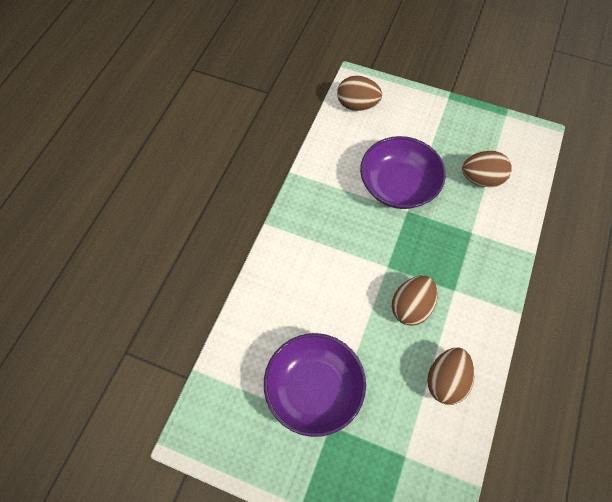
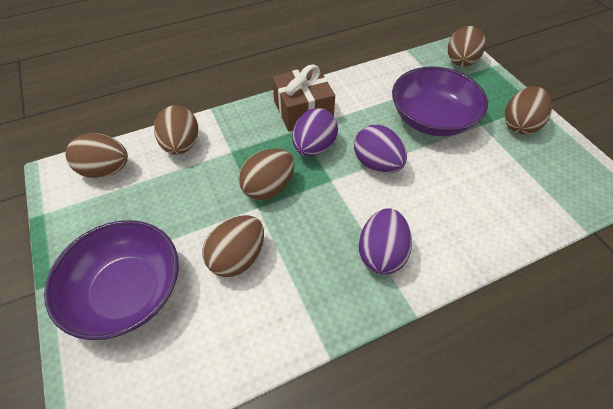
brown egg: [337,76,382,111] [392,275,437,326] [427,347,474,405] [462,151,512,187] = 4 -> [66,133,128,178] [154,105,198,155] [202,215,264,277] [238,148,294,201] [448,26,486,67] [505,86,552,134] = 6
brown gift: none = 0 -> [272,64,335,131] = 1
purple egg: none = 0 -> [292,108,338,157] [354,125,407,173] [359,208,412,274] = 3

